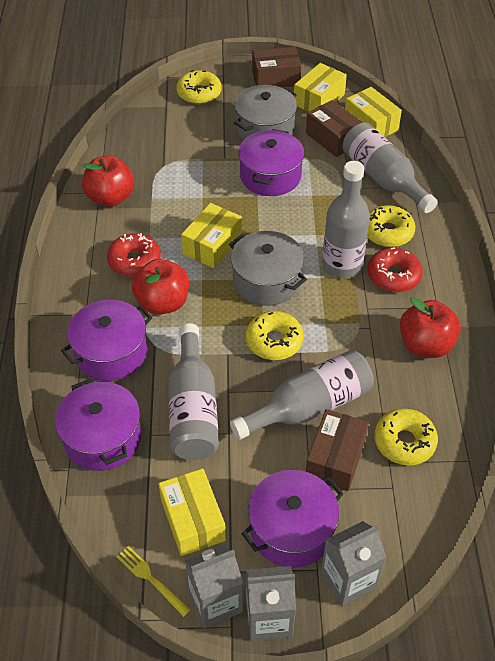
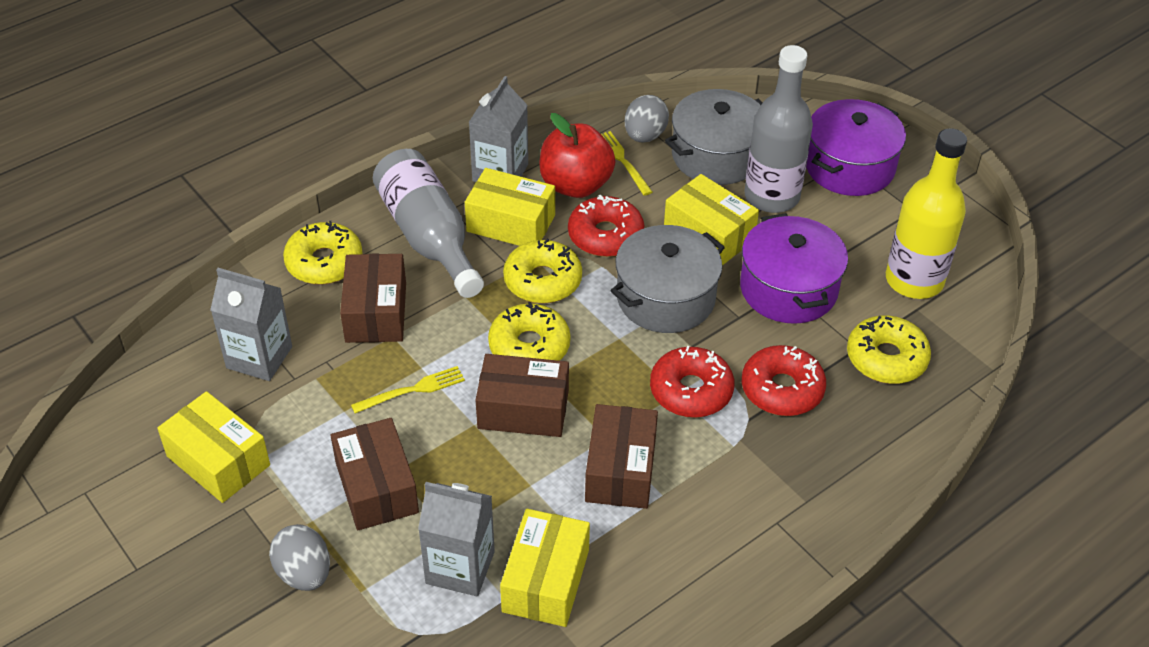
brown box: [252,47,301,87] [306,100,363,157] [306,409,369,491] = 3 -> [331,418,419,530] [340,254,406,343] [476,354,569,437] [585,404,658,509] = 4
grey bottle: [168,323,219,460] [230,350,374,440] [322,161,370,278] [342,122,438,213] = 4 -> [373,149,484,298] [744,45,813,213] = 2
grey egg: none = 0 -> [269,524,330,591] [625,95,669,142] = 2
purple pot: [55,379,141,471] [61,300,153,381] [238,129,304,196] [242,470,343,568] = 4 -> [740,213,848,324] [806,99,906,196] = 2
red apple: [82,156,134,207] [132,259,189,315] [400,297,461,358] = 3 -> [539,113,615,198] = 1
red donut: [107,233,161,277] [368,247,423,292] = 2 -> [568,195,644,257] [650,346,734,418] [742,345,826,416] = 3
yellow bottle: none = 0 -> [886,128,967,299] = 1
yellow fork: [117,546,191,617] = 1 -> [351,366,465,413] [601,131,652,196] = 2

